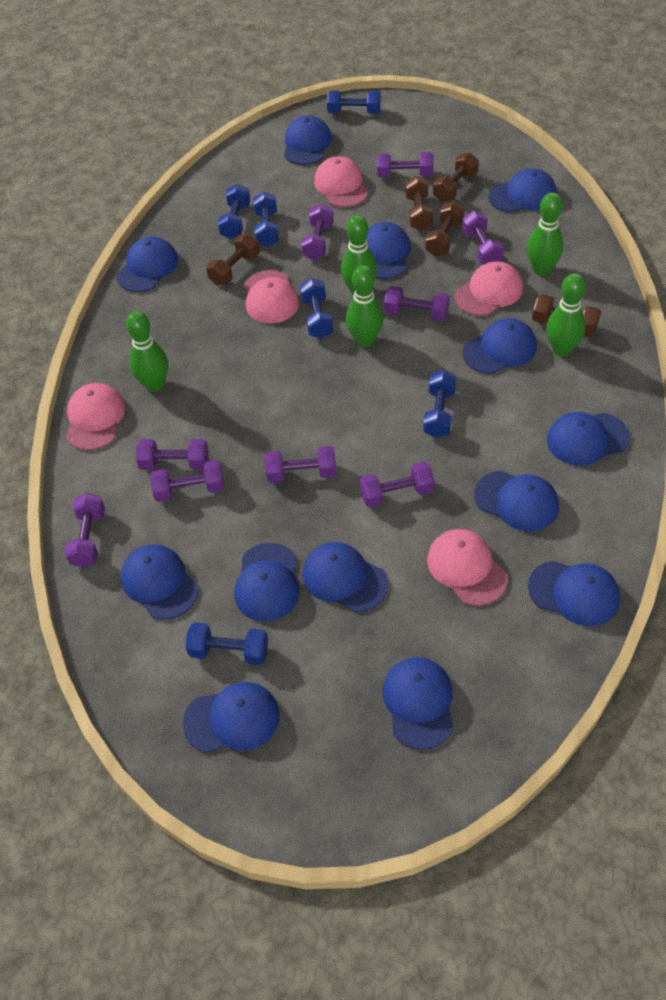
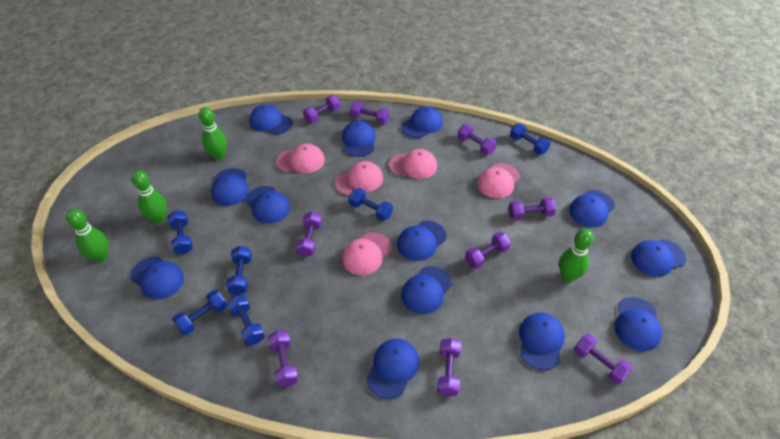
brown dumbbell: [206,233,260,285] [405,176,433,231] [425,201,465,256] [433,152,479,202] [532,294,601,336] = 5 -> none = 0
green bowling pin: [126,311,168,392] [341,215,377,295] [346,265,384,347] [527,192,564,275] [546,273,586,356] = 5 -> [66,209,108,262] [131,170,167,224] [199,107,227,160] [559,229,594,282] = 4

